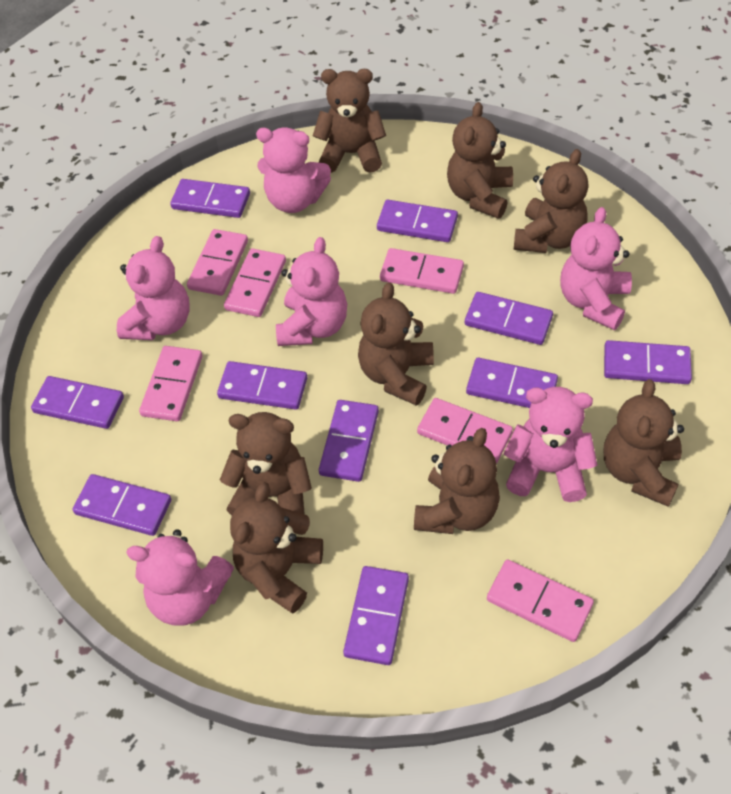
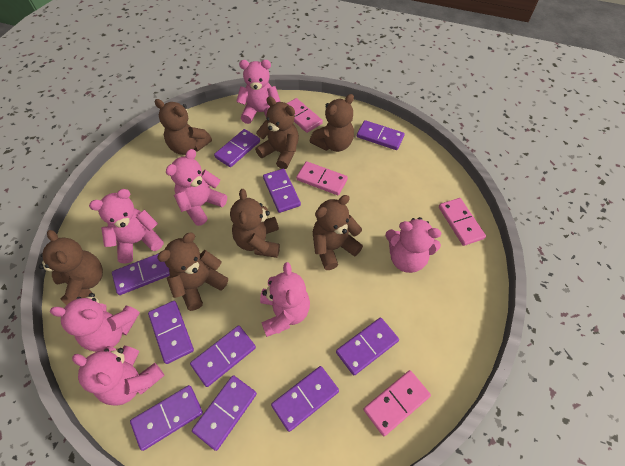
brown teddy bear: [220,412,312,515] [230,482,323,613] [313,69,386,173] [358,282,434,406] [414,428,500,534] [447,102,513,219] [513,149,589,253] [604,379,684,507] = 8 -> [39,230,103,305] [155,99,212,155] [157,233,228,311] [230,189,280,258] [255,96,299,169] [310,94,354,152] [313,195,363,270] = 7
pink domino: [139,346,202,421] [187,229,248,296] [224,248,286,317] [380,248,464,294] [417,398,513,464] [487,559,594,642] = 6 -> [287,98,323,133] [296,161,348,195] [363,370,431,436] [439,198,486,246] = 4
pink teddy bear: [117,236,190,340] [126,529,234,625] [256,128,331,213] [276,237,347,346] [504,387,597,502] [560,207,632,330] = 6 -> [50,293,140,352] [72,346,165,406] [89,189,163,264] [166,149,227,226] [236,60,281,124] [260,262,310,337] [385,217,441,273] = 7

